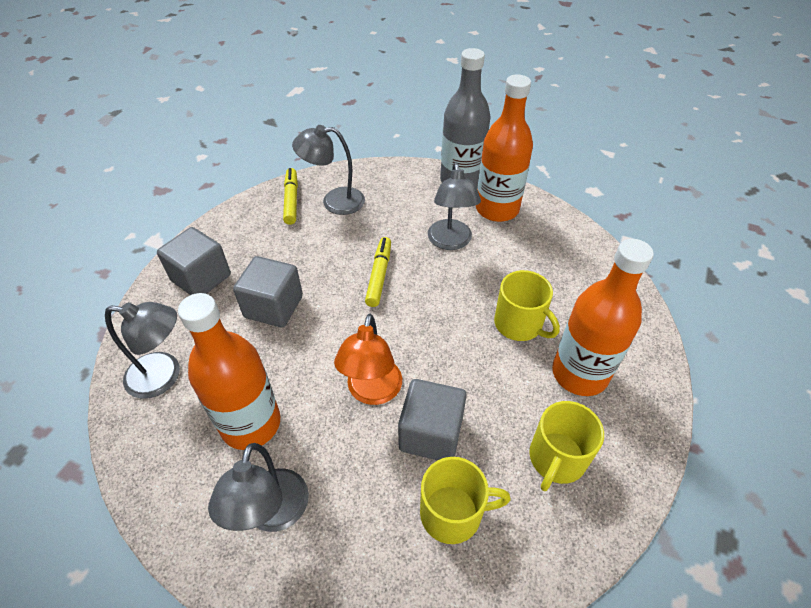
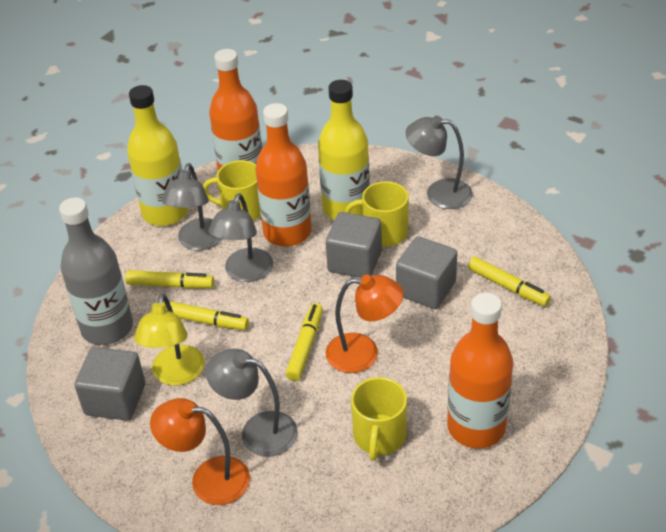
orange lamp: [334,314,402,405] = 1 -> [150,398,250,505] [325,275,404,373] = 2
yellow bottle: none = 0 -> [127,85,189,226] [318,80,370,220] = 2
yellow lamp: none = 0 -> [134,294,205,386] = 1
yellow marker: [283,168,298,225] [365,237,391,307] = 2 -> [125,270,214,289] [163,301,249,330] [286,303,323,381] [468,257,551,306] = 4

